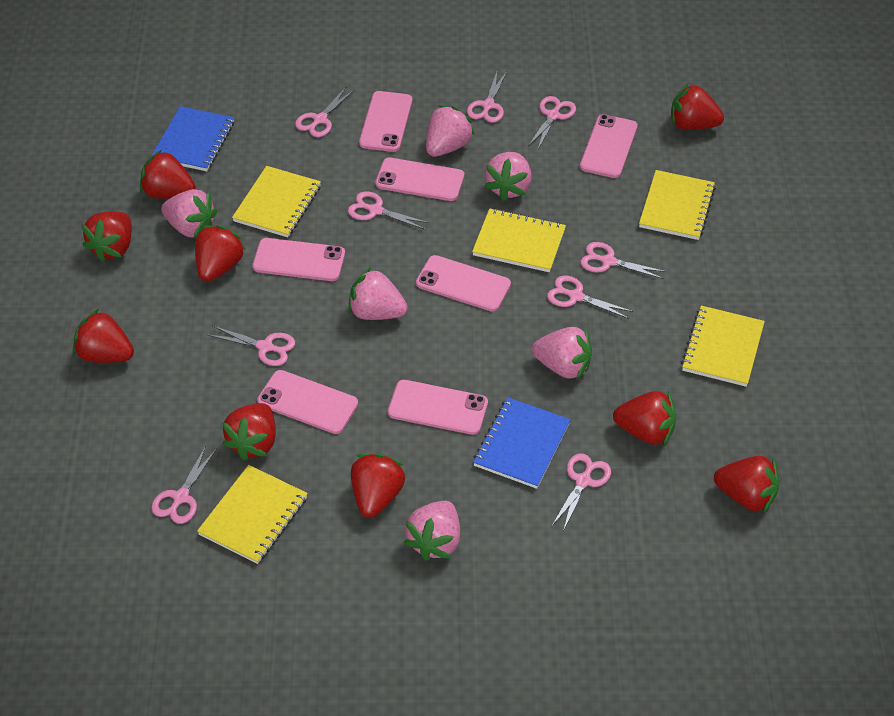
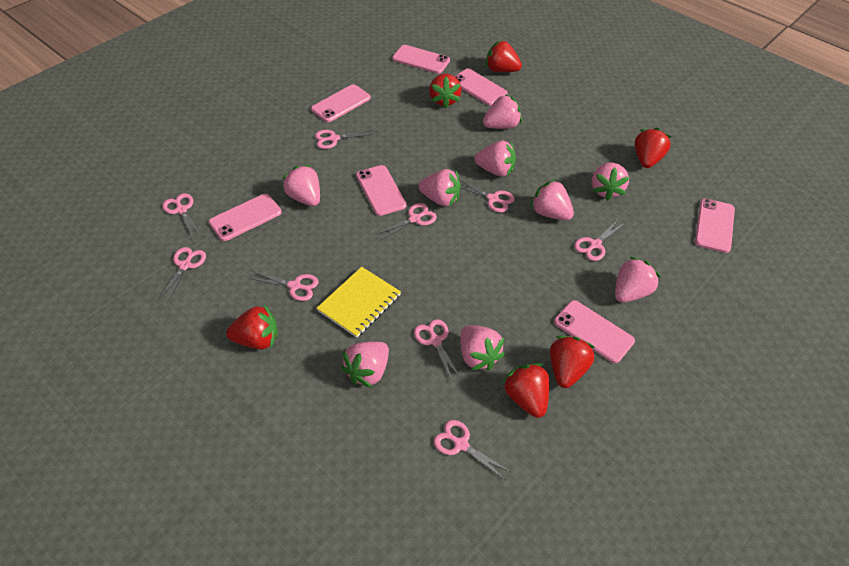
blue notebook: [151,106,234,171] [473,397,571,489] = 2 -> none = 0
pink strawberry: [161,189,217,238] [349,268,408,320] [404,501,460,561] [426,105,475,157] [484,152,532,201] [532,327,592,379] = 6 -> [282,165,320,206] [341,341,389,388] [418,169,461,206] [460,325,505,371] [474,141,516,177] [483,94,522,129] [530,179,574,220] [592,162,630,201] [615,257,661,303] = 9
red strawberry: [73,309,134,363] [81,211,132,262] [140,150,196,199] [195,225,246,282] [222,403,276,461] [351,453,406,518] [613,391,676,445] [671,84,724,130] [714,456,779,513] = 9 -> [226,304,278,350] [429,74,461,108] [486,40,522,72] [502,363,549,418] [550,336,595,388] [635,128,671,168] = 6
yellow notebook: [197,465,308,564] [232,166,321,237] [472,208,566,272] [639,170,716,240] [681,306,765,387] = 5 -> [317,267,401,338] = 1

